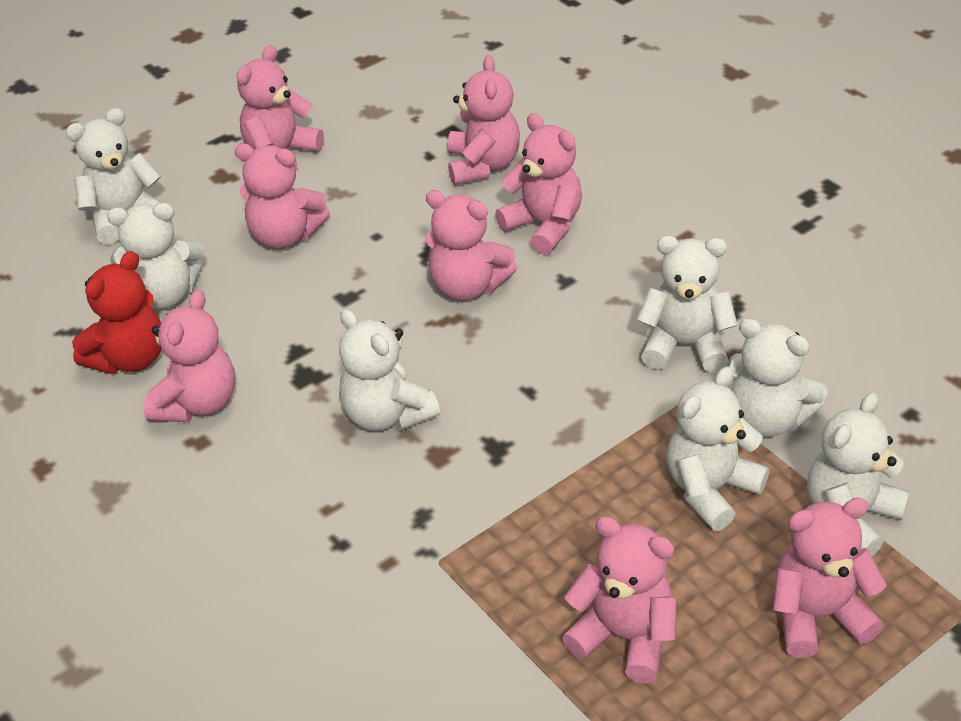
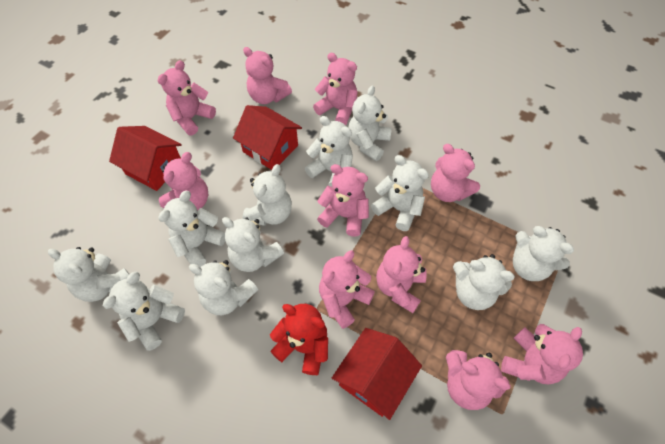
pink teddy bear: [144,290,235,422] [235,143,330,249] [237,45,324,170] [426,190,517,301] [448,55,520,185] [495,113,582,255] [562,516,677,683] [773,498,887,658] = 8 -> [158,60,216,136] [159,152,208,210] [243,47,292,104] [313,53,358,125] [317,164,369,237] [319,250,375,329] [376,236,427,313] [431,144,480,202] [446,350,511,410] [501,324,583,384] = 10
red house: none = 0 -> [109,126,182,191] [233,105,302,170] [332,328,422,420] = 3
white teddy bear: [66,108,162,245] [107,203,204,309] [339,309,440,431] [637,235,738,373] [667,367,769,531] [728,318,828,437] [807,393,910,556] = 7 -> [48,247,129,302] [103,271,185,351] [158,191,225,267] [189,260,258,315] [222,217,284,272] [243,164,292,226] [305,116,353,187] [348,86,392,161] [371,155,429,231] [453,254,515,310] [513,226,574,281] = 11

